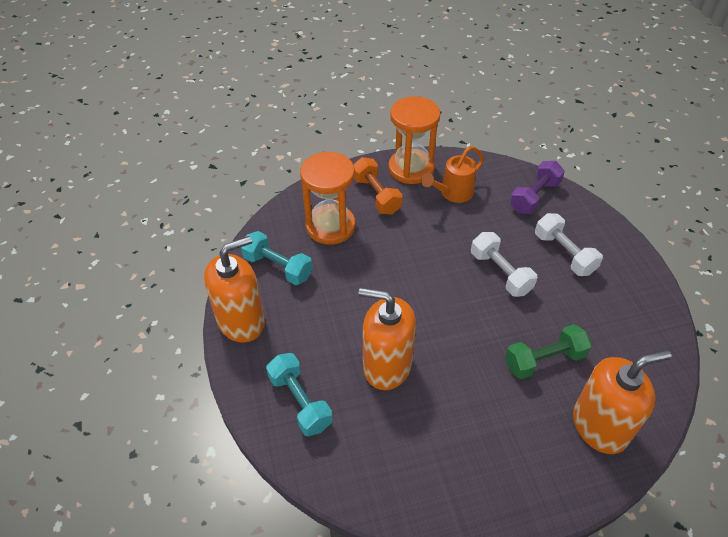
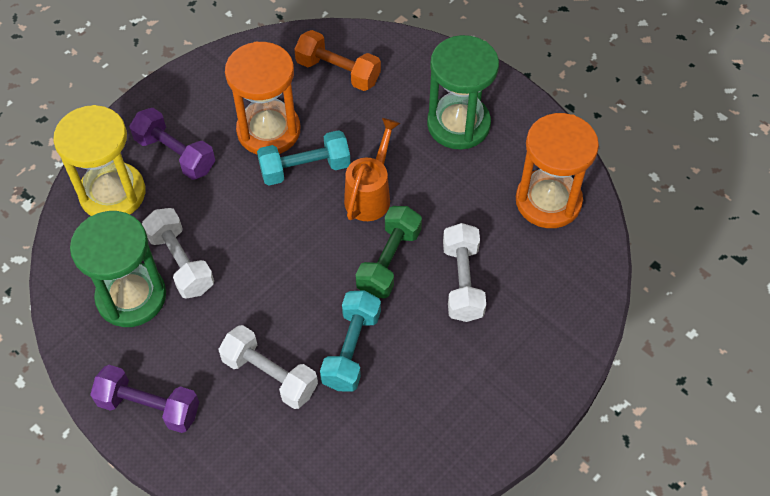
green hourglass: none = 0 -> [70,211,166,327] [427,35,499,150] = 2
orange soap dispenser: [204,236,265,343] [359,288,416,390] [573,350,671,454] = 3 -> none = 0
purple dumbbell: [510,161,565,214] = 1 -> [90,365,199,433] [129,108,215,180] = 2
white dumbbell: [471,232,537,297] [535,213,603,276] = 2 -> [142,208,214,299] [218,325,318,409] [443,223,486,322] = 3
yellow hourglass: none = 0 -> [53,105,146,216] = 1

